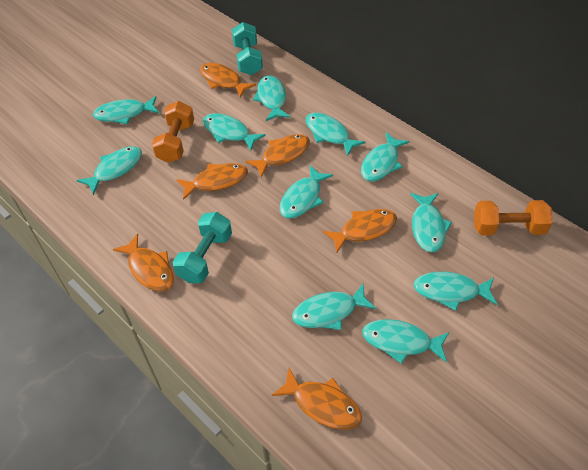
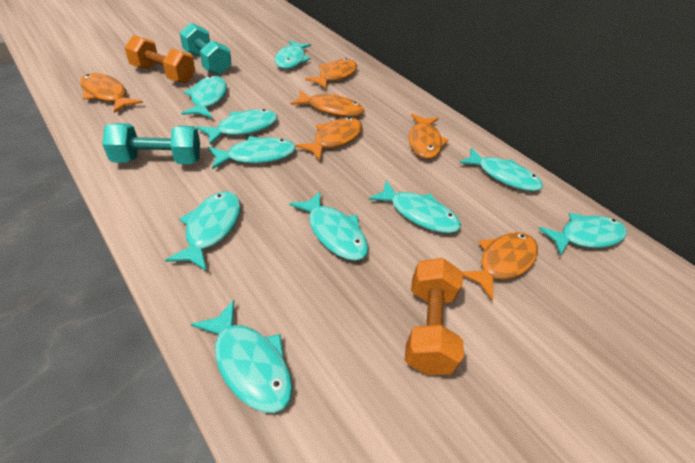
turquoise fish: [76,146,142,195] [93,96,159,124] [203,113,266,151] [253,75,291,121] [280,165,333,219] [292,283,376,330] [306,113,365,157] [361,132,410,182] [362,319,449,364] [410,193,452,252] [413,272,497,311] = 11 -> [165,191,241,271] [181,76,227,118] [191,300,293,413] [197,109,278,145] [208,136,296,169] [275,40,311,69] [290,191,368,261] [369,180,461,233] [459,148,543,191] [538,213,627,256] = 10

